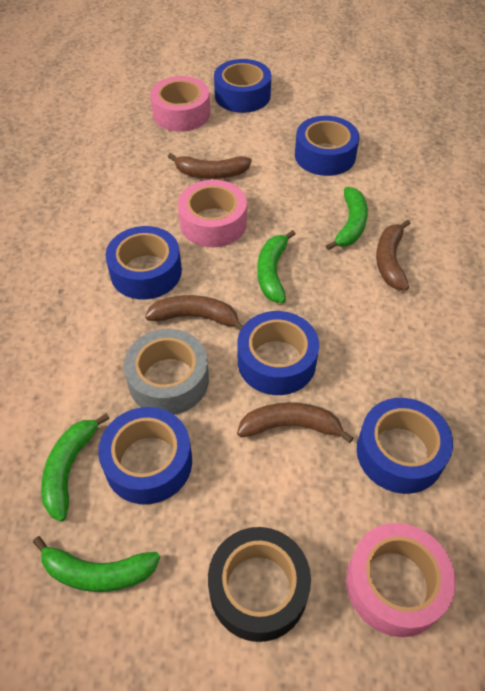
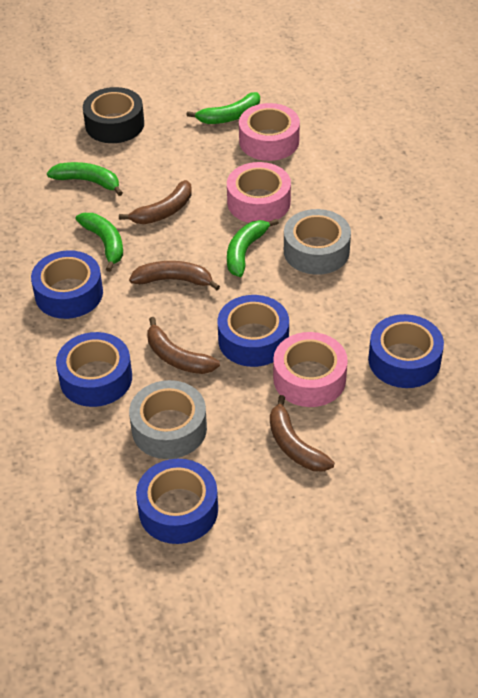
blue tape: [98,407,192,504] [105,226,182,299] [214,59,271,113] [237,311,319,395] [295,116,359,176] [357,398,453,494] = 6 -> [31,250,103,319] [56,332,132,407] [136,459,218,544] [218,295,289,367] [368,314,444,388] = 5
grey tape: [124,329,209,415] = 1 -> [129,380,207,459] [284,209,351,275] = 2

